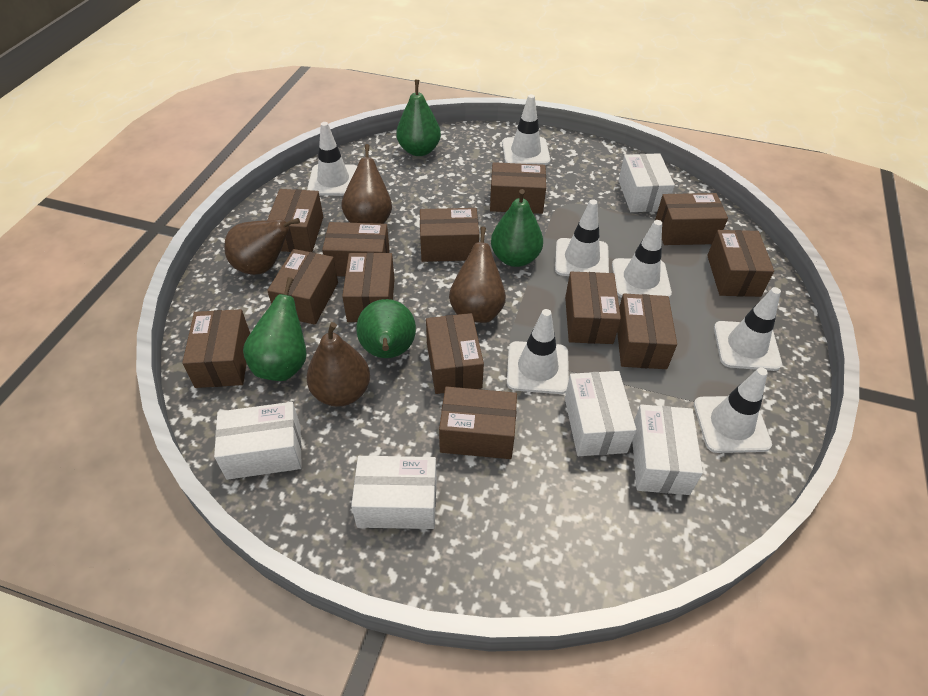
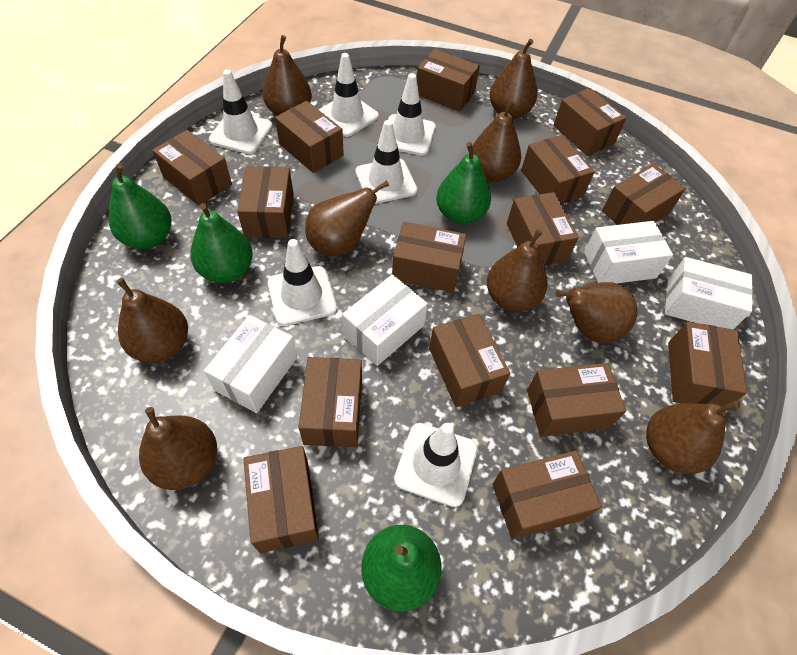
brown box: [182,309,250,388] [267,189,323,252] [267,249,338,325] [322,222,390,276] [342,253,395,322] [420,208,479,262] [426,313,484,394] [439,386,517,459] [490,162,546,214] [565,272,621,344] [617,294,677,369] [655,193,728,245] [707,230,774,297] = 13 -> [152,130,232,206] [237,166,294,238] [243,446,319,553] [275,101,344,173] [299,357,362,447] [392,222,466,293] [417,49,480,111] [429,314,510,407] [492,451,601,540] [507,192,579,266] [521,135,595,204] [527,363,626,437] [553,88,627,156] [602,164,686,225] [668,322,747,407] = 15
brown pear: [224,218,300,275] [306,322,370,407] [341,144,392,224] [449,227,506,323] = 4 -> [116,278,188,363] [139,407,217,490] [263,35,312,116] [305,180,389,256] [472,100,521,182] [487,229,548,312] [490,39,537,119] [556,282,638,343] [646,400,740,474] = 9
white box: [214,402,302,480] [351,456,437,529] [565,371,636,456] [618,153,675,212] [632,404,703,495] = 5 -> [204,315,297,413] [342,274,428,366] [584,221,673,283] [665,257,753,329] = 4
white traffic cone: [307,122,357,196] [502,94,550,165] [507,309,569,394] [555,199,609,276] [612,220,672,298] [694,367,772,453] [714,287,782,371] = 7 -> [209,70,272,154] [268,239,337,326] [318,53,379,137] [355,120,417,204] [388,73,436,155] [394,423,478,507] = 6

